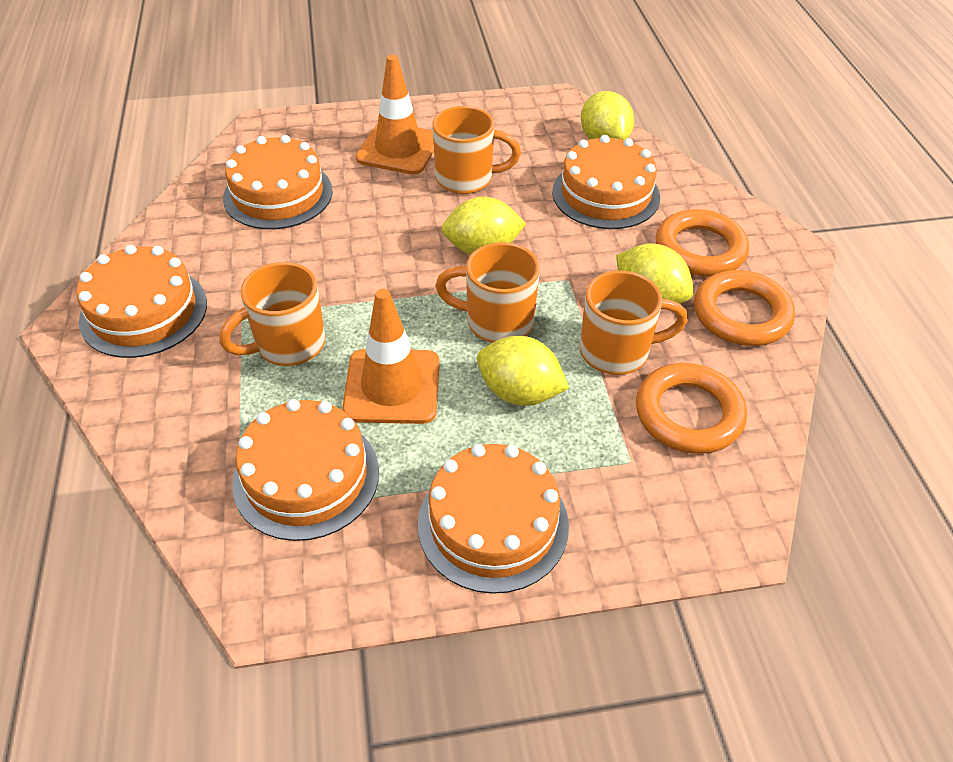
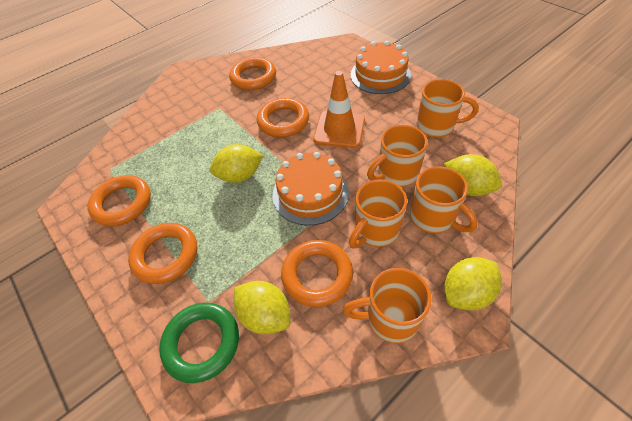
green ring: none = 0 -> [159,302,239,383] = 1
orange cake: [77,245,207,358] [223,135,333,229] [232,399,379,541] [418,444,569,594] [552,135,660,229] = 5 -> [273,152,349,225] [351,41,411,94] = 2
orange mug: [219,262,325,366] [432,106,521,194] [435,242,540,343] [580,270,688,375] = 4 -> [342,268,432,343] [348,179,407,248] [367,125,428,187] [410,166,478,233] [417,79,479,137] = 5
orange ring: [636,363,747,454] [656,209,749,277] [694,270,795,346] = 3 -> [87,175,151,226] [128,223,197,284] [229,57,276,90] [257,98,309,137] [281,240,353,307] = 5
orange traffic cone: [342,289,440,424] [356,55,434,175] = 2 -> [313,71,365,148] = 1

